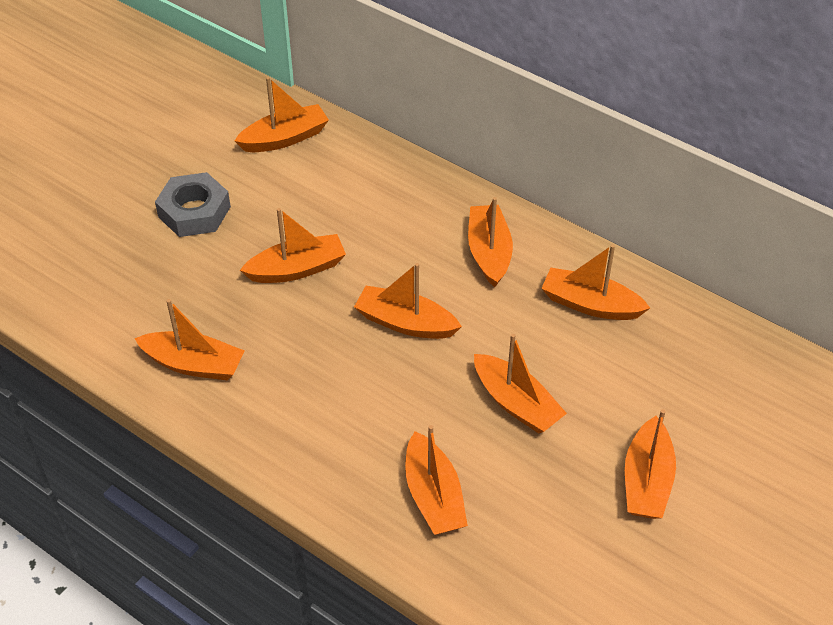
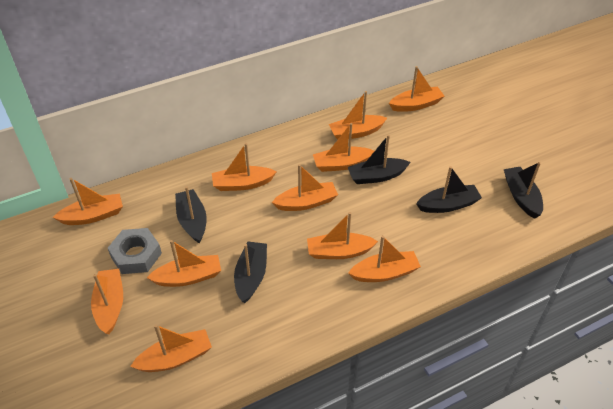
black boat: none = 0 -> [175,186,207,244] [234,242,267,303] [348,135,411,184] [416,166,482,213] [504,162,543,219] = 5
orange boat: [134,299,244,381] [234,77,329,152] [240,208,346,283] [354,263,462,339] [405,425,468,535] [468,197,513,287] [474,334,567,434] [541,244,650,320] [625,409,676,519] = 9 -> [53,178,123,225] [91,269,123,334] [130,325,212,372] [147,240,221,287] [212,143,277,191] [272,164,338,211] [307,212,378,259] [313,123,374,172] [329,91,387,140] [348,236,421,282] [389,66,444,112] = 11

